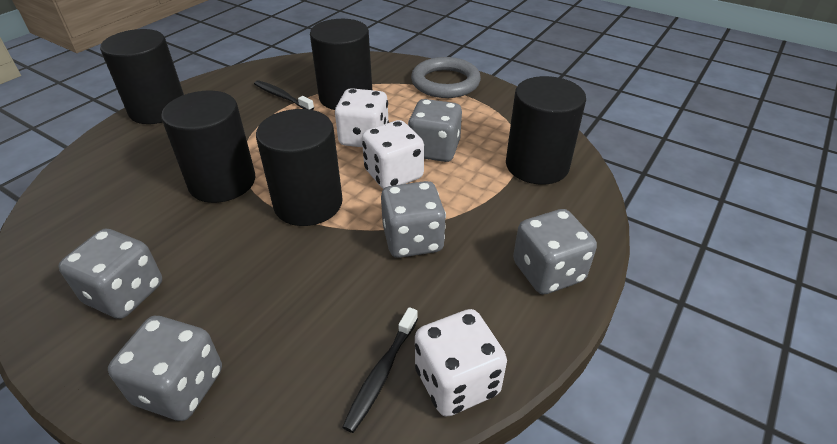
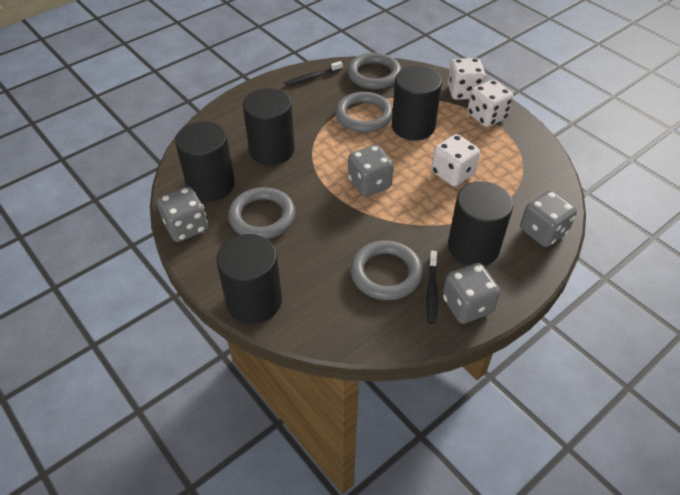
grey dice: [59,229,162,319] [108,316,222,421] [381,181,446,258] [408,99,462,162] [513,209,597,294] = 5 -> [157,186,208,242] [348,145,394,197] [443,263,500,324] [520,190,577,247] = 4
grey ring: [411,57,481,98] = 1 -> [228,187,295,239] [335,92,393,133] [347,53,401,89] [350,241,423,300] = 4

